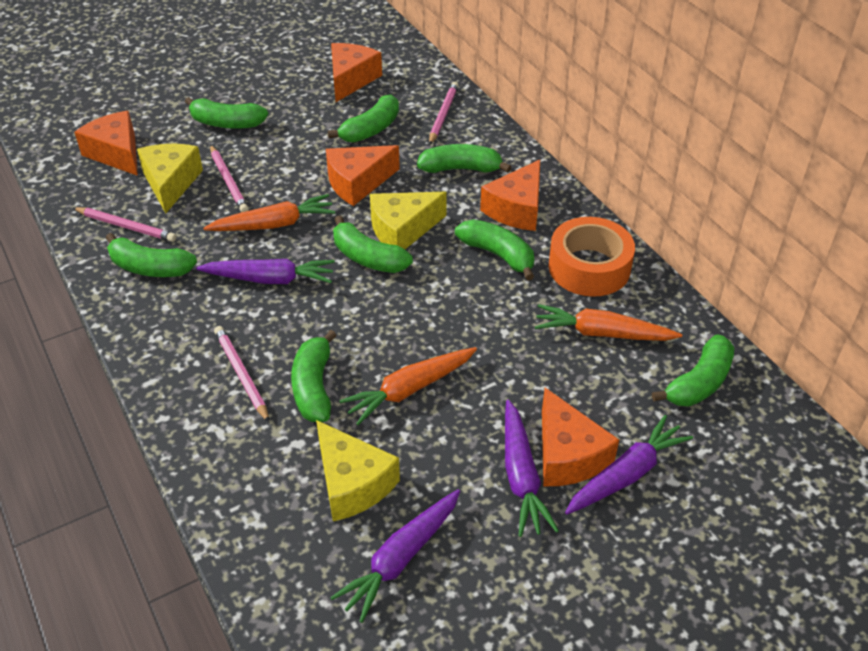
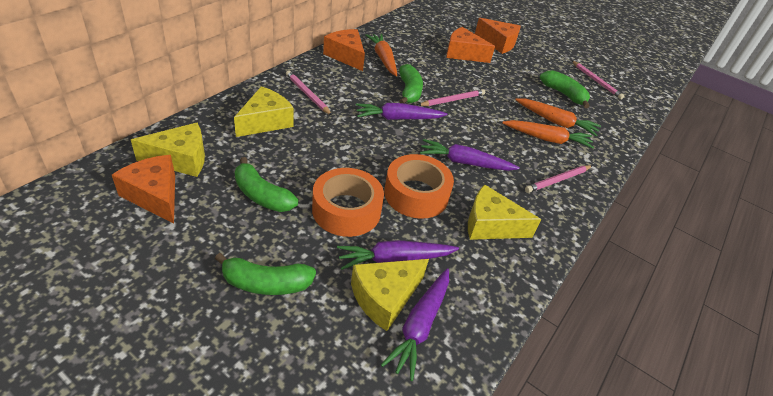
green banana: [106,233,197,277] [185,97,268,129] [291,330,337,422] [328,95,399,143] [333,215,413,273] [417,144,512,173] [455,219,534,281] [652,335,734,406] = 8 -> [215,253,316,295] [235,157,298,212] [399,64,423,103] [540,70,590,108] = 4
orange cheese: [74,111,138,176] [326,145,400,206] [331,43,382,102] [480,160,540,231] [542,388,619,487] = 5 -> [112,155,175,224] [323,29,365,71] [446,27,495,63] [475,18,521,54] = 4
orange tape: [549,217,635,297] = 1 -> [312,168,384,237] [384,154,454,219] = 2
yellow cheese: [137,144,203,213] [316,420,400,521] [370,192,447,249] = 3 -> [131,123,205,177] [234,86,294,137] [351,259,429,331] [468,185,541,240] = 4

